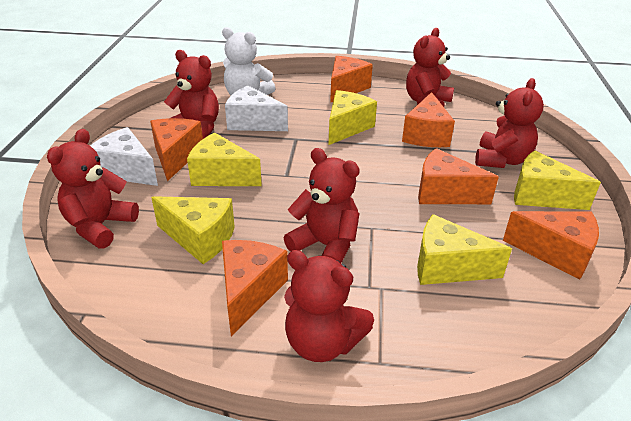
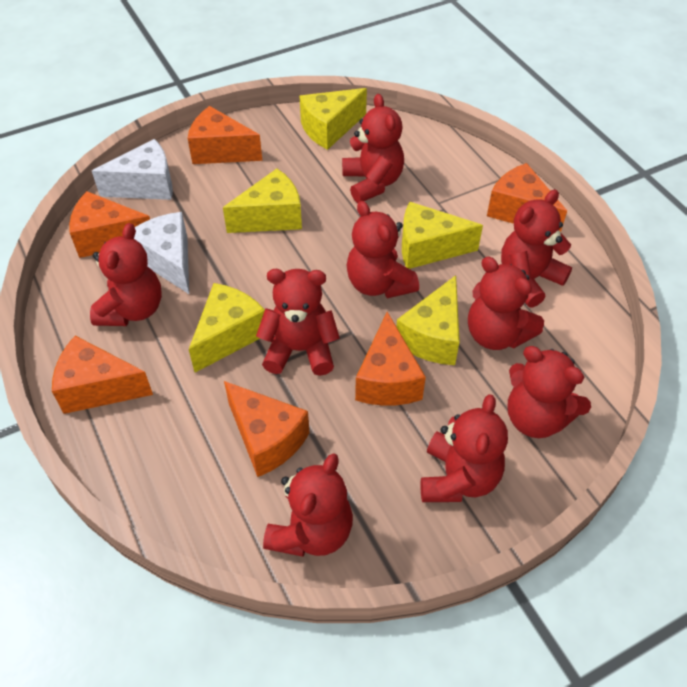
red teddy bear: [47,129,139,249] [164,50,219,139] [284,148,360,264] [284,250,374,362] [406,28,454,107] [475,78,544,168] = 6 -> [90,223,162,326] [256,269,340,376] [263,453,353,557] [342,94,404,203] [347,201,419,298] [420,394,508,502] [468,257,544,350] [501,190,572,308] [508,346,591,438] = 9
white teddy bear: [222,27,275,95] = 1 -> none = 0

